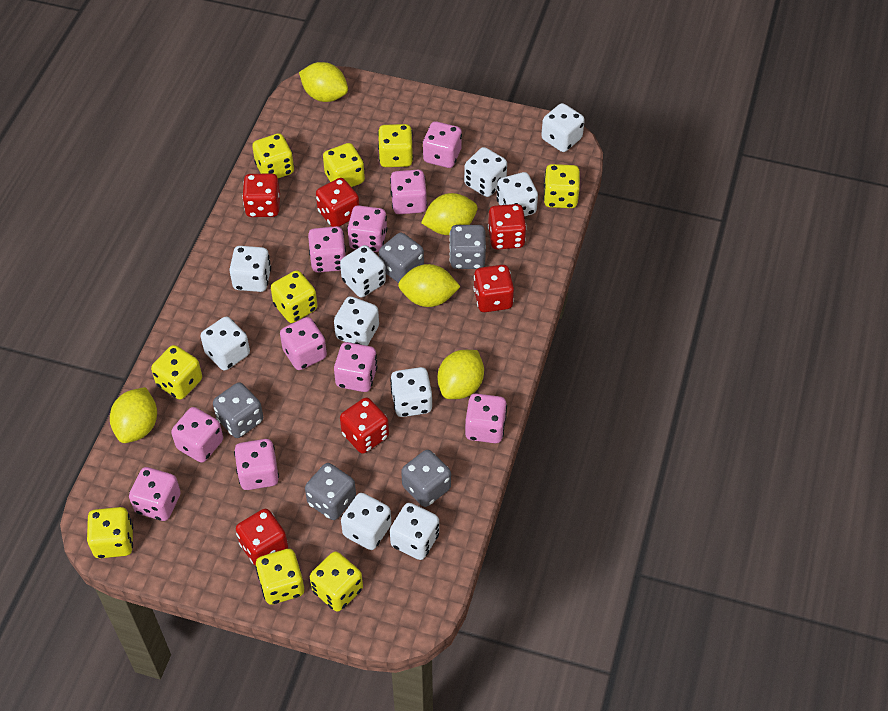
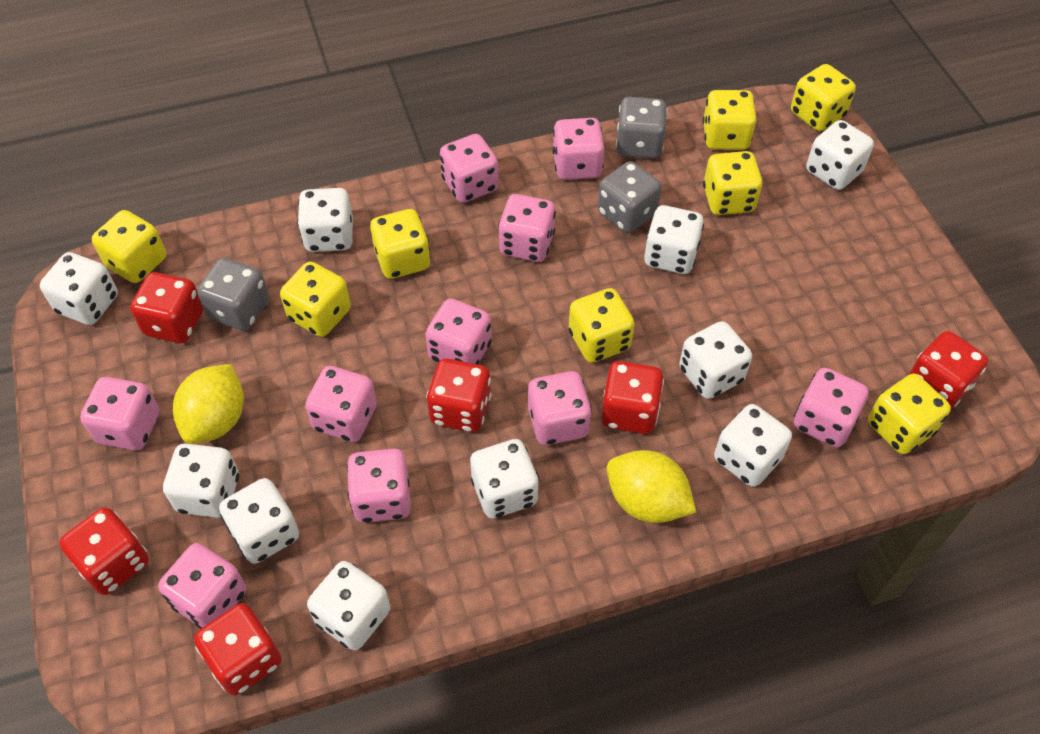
grey dice: [213,383,263,438] [305,463,356,520] [379,232,424,283] [401,450,451,507] [449,225,486,269] = 5 -> [197,258,269,331] [598,161,662,233] [616,97,667,159] = 3
yellow dice: [87,507,133,558] [151,345,202,400] [252,133,294,178] [255,549,304,605] [271,270,318,323] [310,551,363,612] [323,143,365,187] [378,124,413,167] [543,164,580,208] = 9 -> [92,210,167,283] [280,262,351,337] [370,209,431,279] [569,288,635,363] [703,90,757,150] [703,151,763,215] [791,64,856,131] [868,374,951,454] = 8
yellow lemon: [110,387,157,443] [299,62,348,102] [398,264,461,307] [421,193,478,235] [437,350,484,399] = 5 -> [173,364,244,444] [607,450,696,523] = 2

